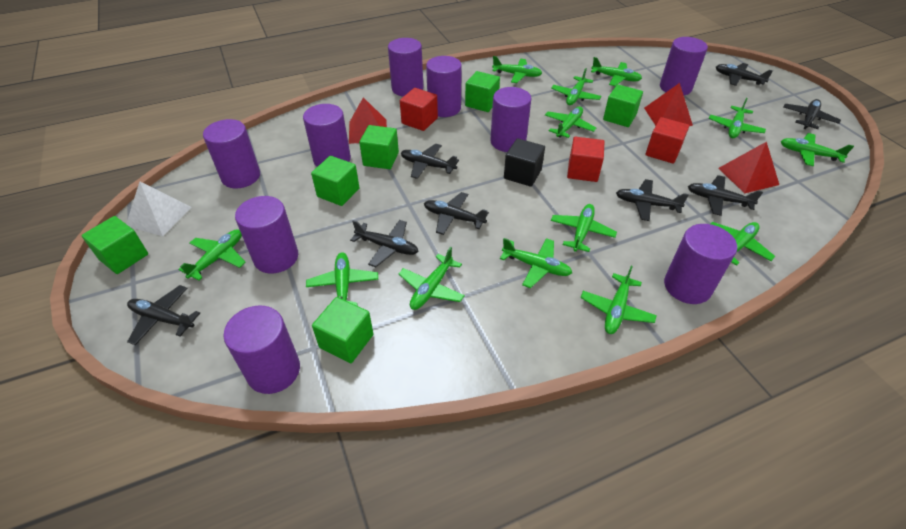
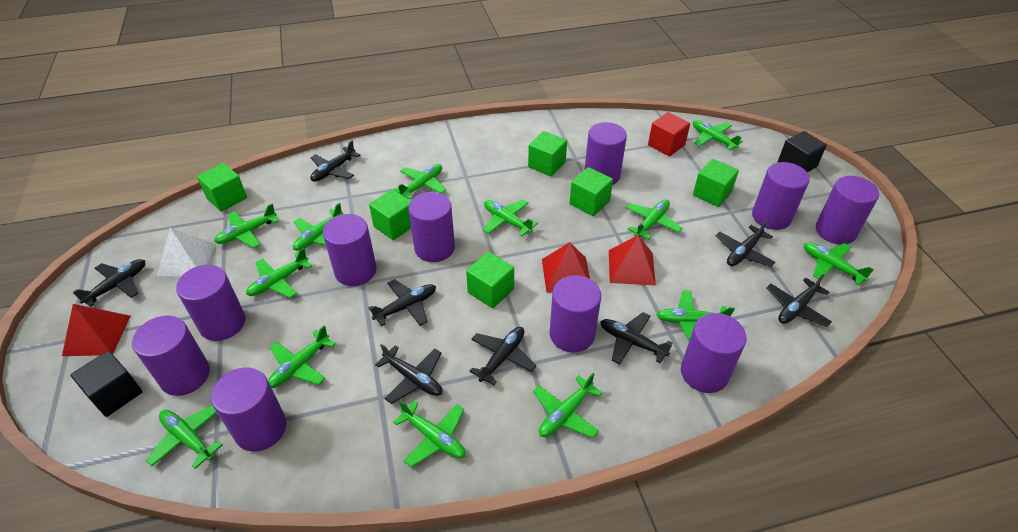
black cube: [504,138,545,187] = 1 -> [71,351,143,417] [778,131,827,172] = 2
purple cylinder: [203,119,260,188] [223,305,300,394] [235,196,298,274] [303,104,351,167] [388,38,423,97] [426,56,462,117] [490,87,531,152] [660,37,708,95] [664,224,737,304] = 9 -> [132,315,210,396] [176,265,246,341] [211,368,286,452] [323,214,377,286] [408,192,455,262] [550,275,602,353] [584,122,627,185] [681,313,746,393] [752,162,810,230] [816,176,879,245] = 10
red cube: [400,88,438,131] [567,137,604,182] [645,117,689,164] = 3 -> [648,112,690,156] = 1

